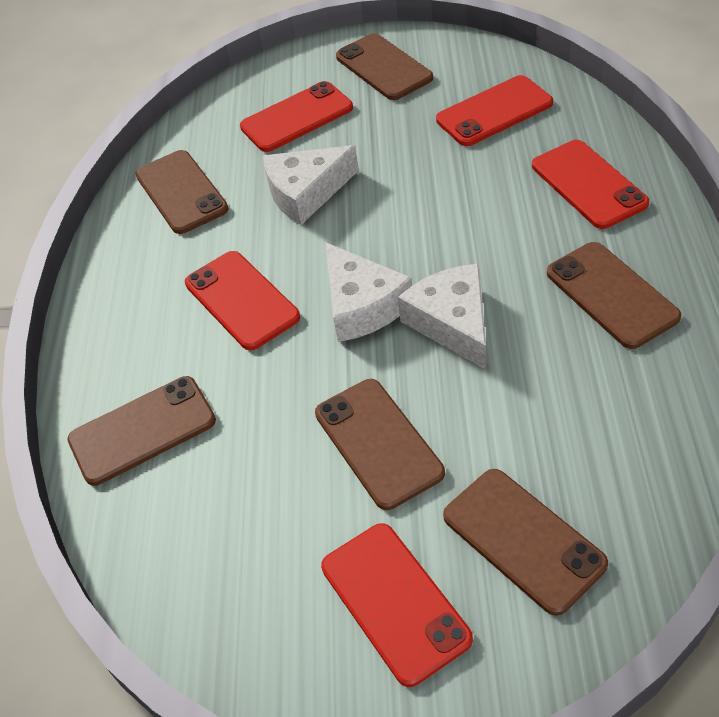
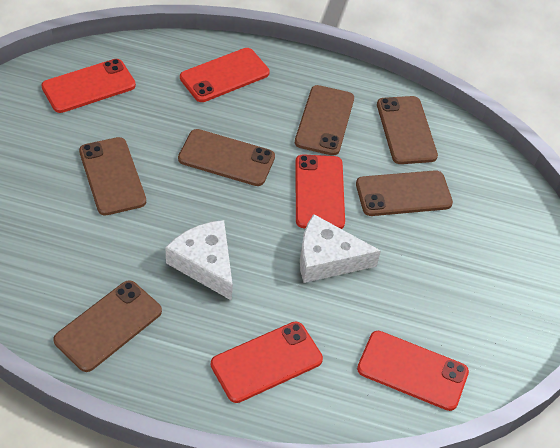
white cheese: [263,145,359,225] [325,242,412,342] [398,263,486,370] = 3 -> [165,220,233,301] [300,214,381,283] = 2

